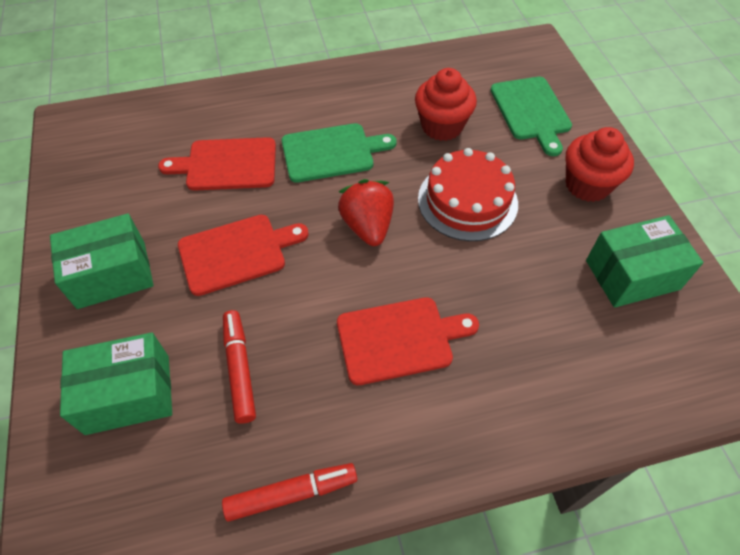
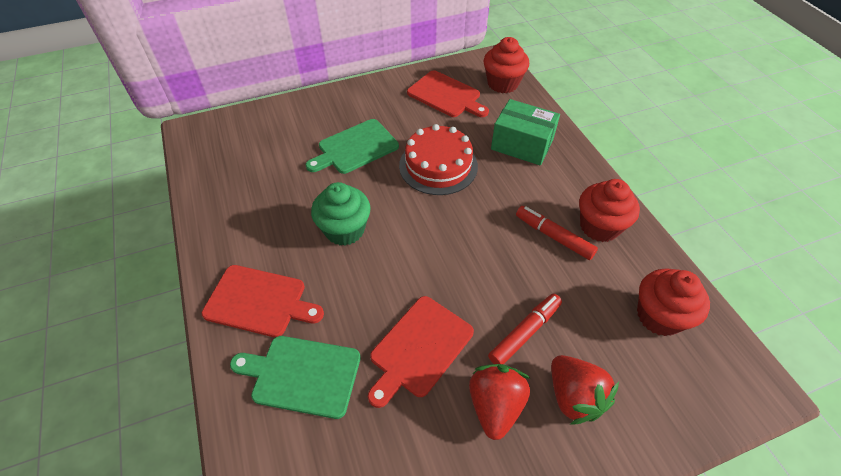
green box: [50,214,154,309] [60,333,172,435] [586,215,703,308] = 3 -> [491,99,560,165] = 1
green cupcake: none = 0 -> [311,182,371,246] = 1
red cupcake: [415,68,477,141] [566,127,634,202] = 2 -> [484,37,529,93] [579,179,640,242] [637,268,710,336] = 3
red strawberry: [338,179,394,246] = 1 -> [469,364,531,440] [551,355,619,425] = 2

